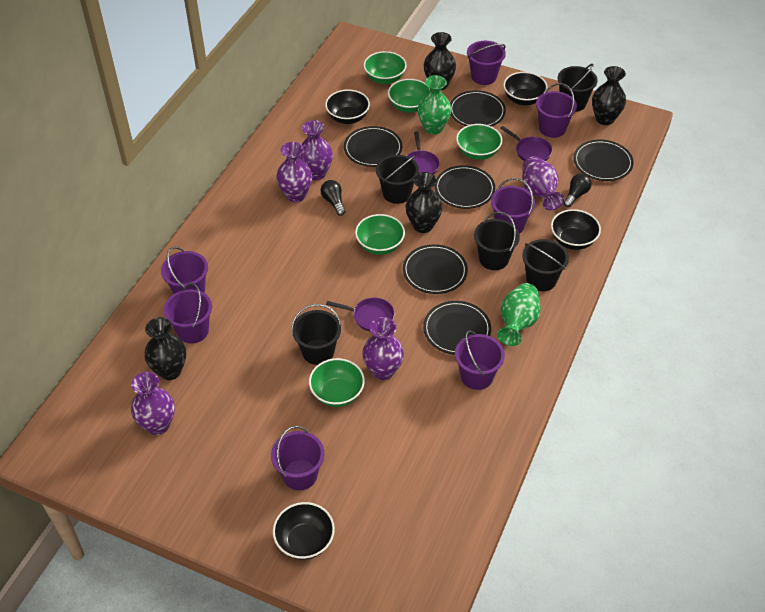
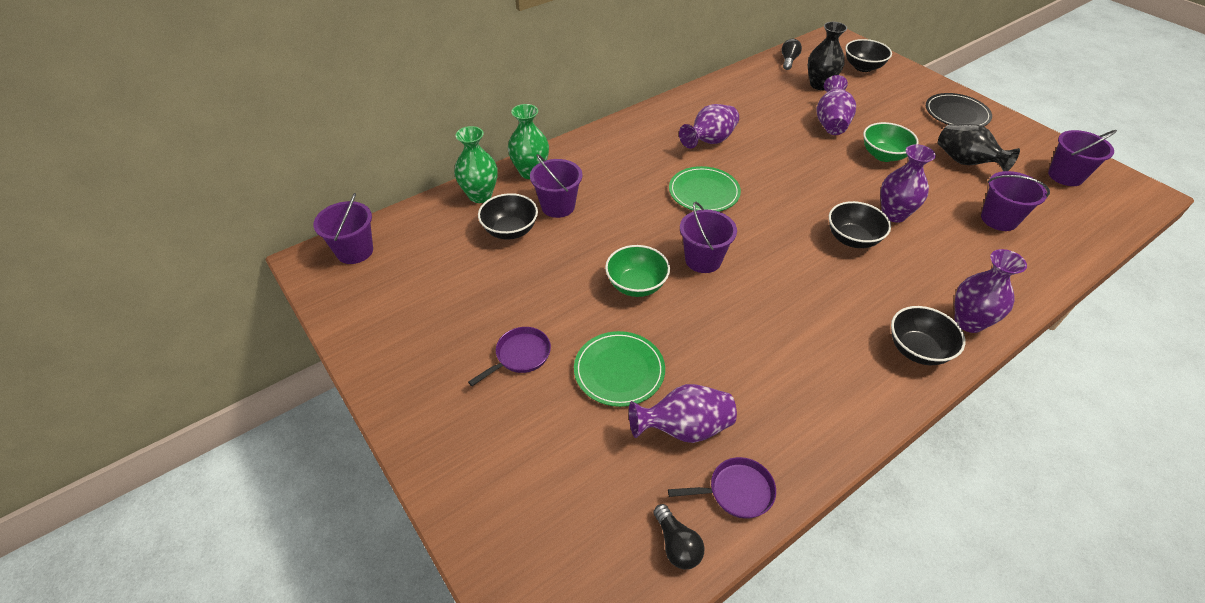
black bucket: [291,304,342,365] [376,155,419,204] [474,212,520,270] [522,239,569,291] [558,64,598,112] = 5 -> none = 0
black plate: [344,126,402,167] [403,244,468,294] [423,301,491,355] [435,165,495,209] [450,90,506,126] [574,140,634,181] = 6 -> [926,93,992,126] = 1
black vase: [144,317,186,380] [405,172,443,233] [424,32,456,90] [592,66,626,125] = 4 -> [808,22,847,90] [938,124,1020,171] = 2
green bowl: [309,358,365,407] [355,214,405,255] [364,51,407,84] [388,79,430,113] [456,124,502,160] = 5 -> [605,245,670,297] [863,122,919,162] = 2
green plate: none = 0 -> [574,331,665,407] [669,166,741,212] = 2
purple bucket: [161,247,208,294] [164,283,212,343] [271,426,324,490] [455,330,505,390] [467,41,506,85] [491,178,535,234] [536,83,577,138] = 7 -> [313,193,373,264] [530,154,582,218] [680,202,737,273] [981,171,1050,231] [1048,130,1117,186] = 5
purple pan: [326,297,395,332] [406,132,440,175] [500,126,552,161] = 3 -> [468,327,551,386] [668,457,776,519] = 2

